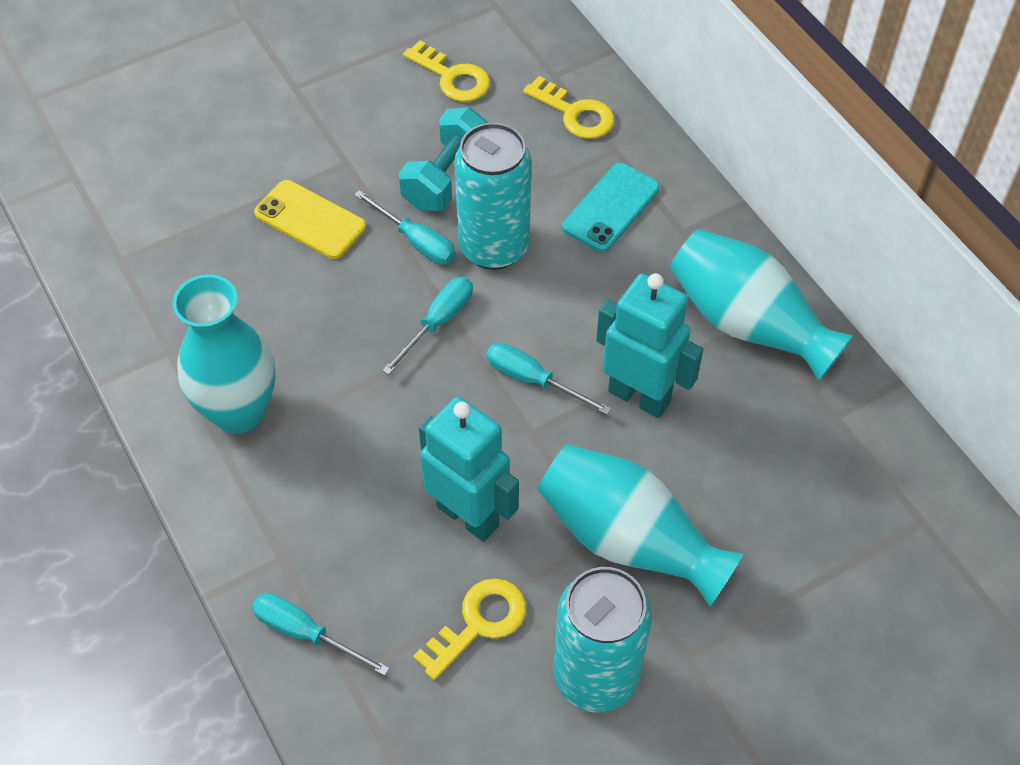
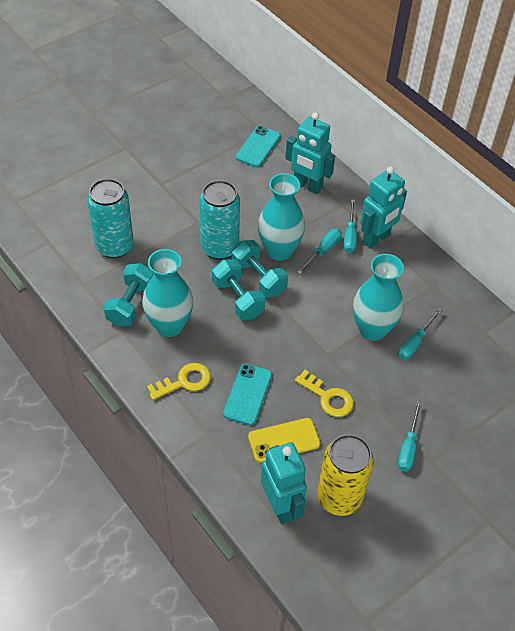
turquoise dumbbell: [399,107,489,211] = 1 -> [103,263,154,326] [212,259,265,320] [232,240,288,298] = 3
turquoise phone: [562,163,660,252] = 1 -> [223,364,272,425] [236,126,281,167] = 2
turquoise robot: [419,397,519,542] [596,273,703,418] = 2 -> [261,442,307,524] [285,112,335,194] [360,166,407,249] = 3
yellow can: none = 0 -> [317,434,374,516] = 1
yellow key: [403,40,490,102] [413,578,526,680] [523,76,614,139] = 3 -> [147,363,211,400] [295,370,354,417] = 2

